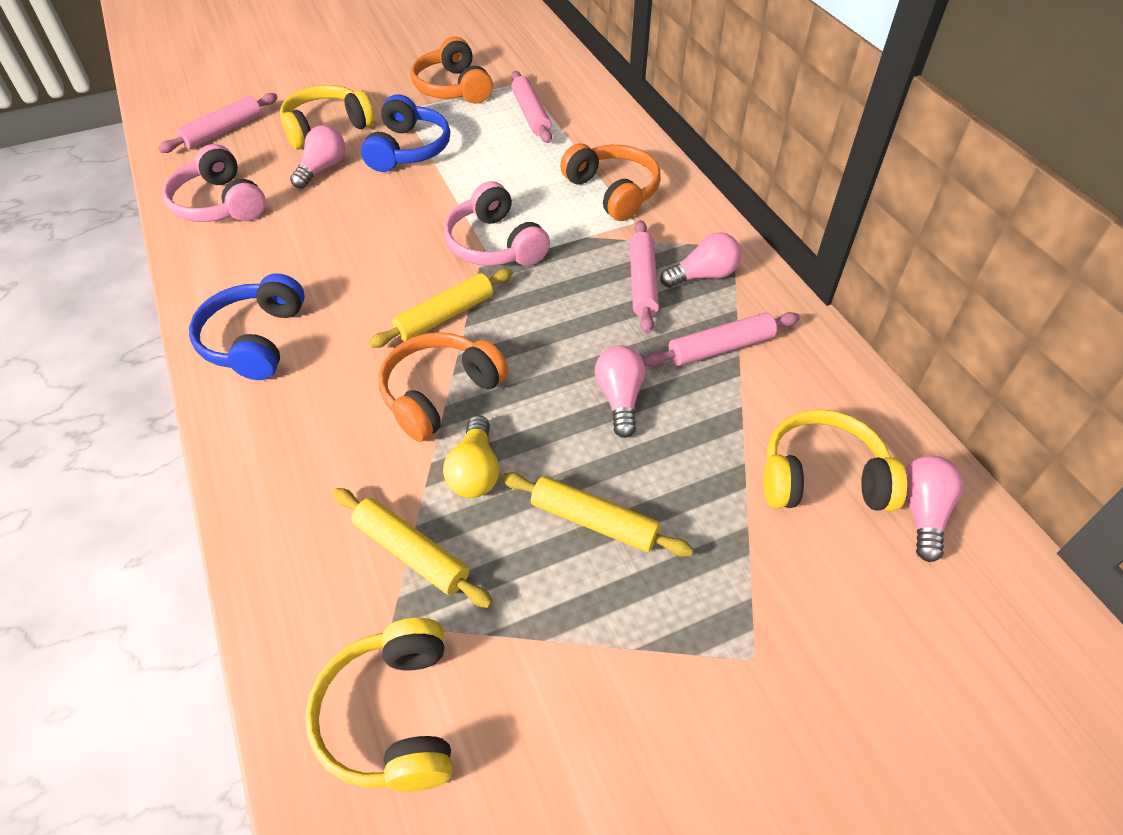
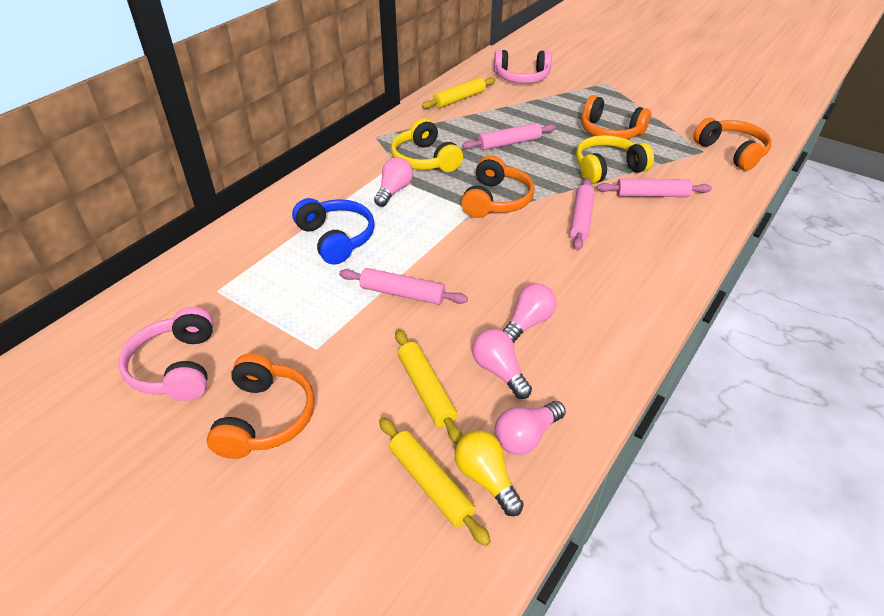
blue headphones: [189,273,305,380] [361,94,450,172] = 2 -> [292,198,375,265] = 1
orange headphones: [379,332,509,442] [411,37,493,104] [560,143,661,221] = 3 -> [207,353,315,459] [461,155,535,218] [581,95,651,139] [693,118,772,171] = 4
yellow headphones: [280,85,375,150] [305,618,453,792] [764,409,907,511] = 3 -> [391,118,463,172] [576,135,654,184] = 2

